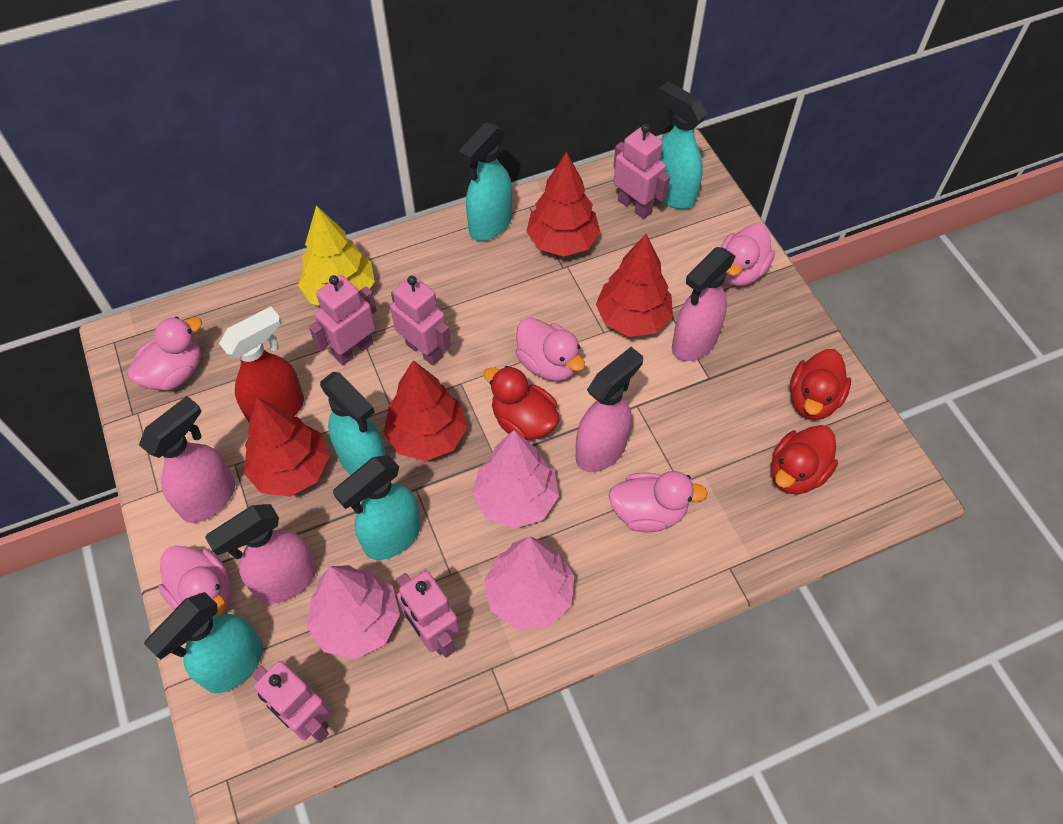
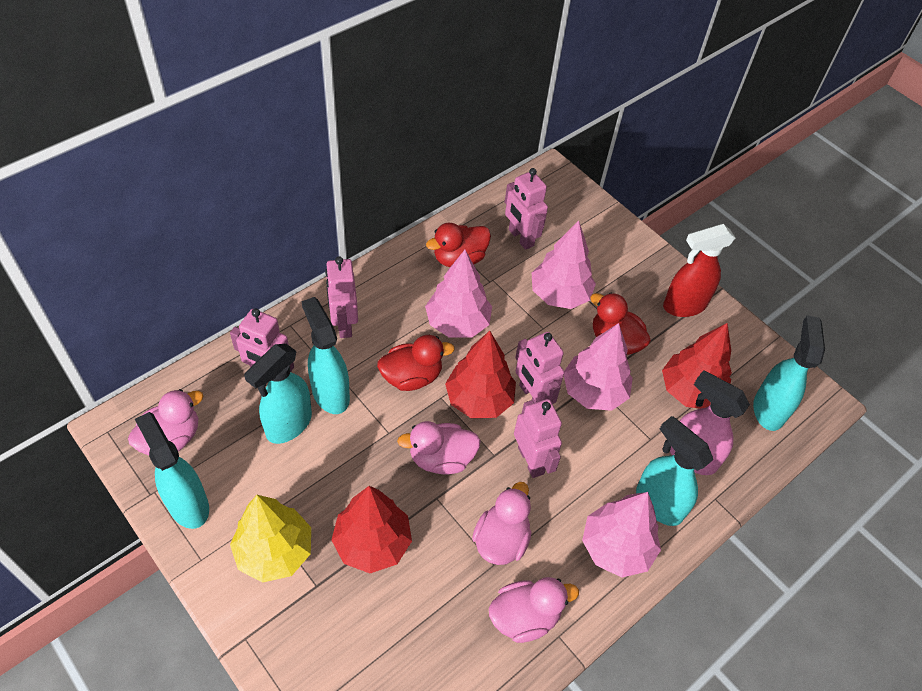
pink duck: [127,317,202,391] [158,545,231,616] [516,317,585,381] [608,471,708,532] [721,223,775,286] = 5 -> [128,389,204,455] [397,421,481,474] [472,482,531,565] [489,577,579,643] = 4
pink spray bottle: [139,396,235,523] [205,504,316,604] [576,347,643,472] [672,247,736,361] = 4 -> [670,370,750,475] = 1
pink tree: [307,565,400,659] [472,430,559,529] [484,536,574,629] = 3 -> [425,250,492,337] [532,220,596,309] [564,323,633,411] [582,492,661,577] = 4
red tree: [244,398,329,497] [384,360,467,461] [526,152,600,257] [596,234,673,337] = 4 -> [331,486,412,573] [445,331,516,418] [662,323,732,409] = 3

